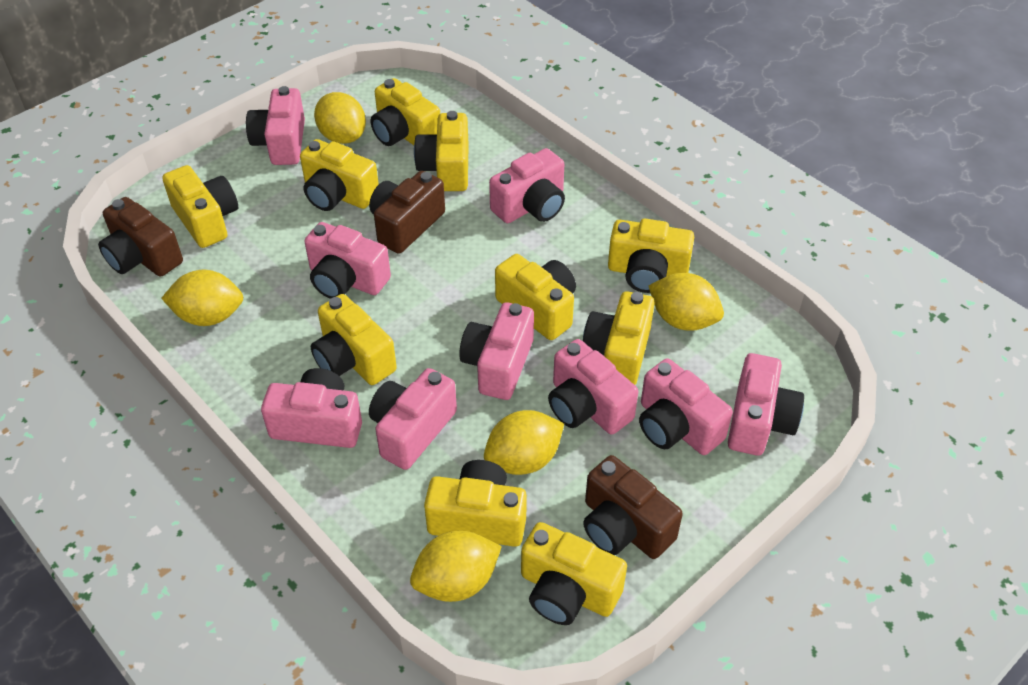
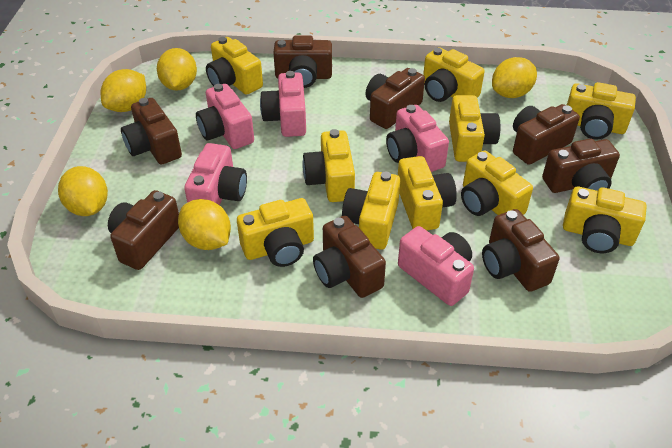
brown camera: [98,197,183,277] [369,171,445,254] [583,455,683,559] = 3 -> [108,190,179,270] [121,98,182,165] [274,35,332,88] [313,216,386,298] [365,68,425,129] [482,209,559,292] [513,104,580,165] [542,139,620,193] = 8
pink camera: [246,86,305,165] [261,368,362,448] [304,222,391,299] [369,368,457,470] [459,302,534,400] [489,148,565,223] [548,339,638,434] [639,358,733,455] [728,353,804,456] = 9 -> [184,143,247,205] [196,84,254,149] [260,71,306,137] [386,105,449,172] [398,226,474,306] = 5

